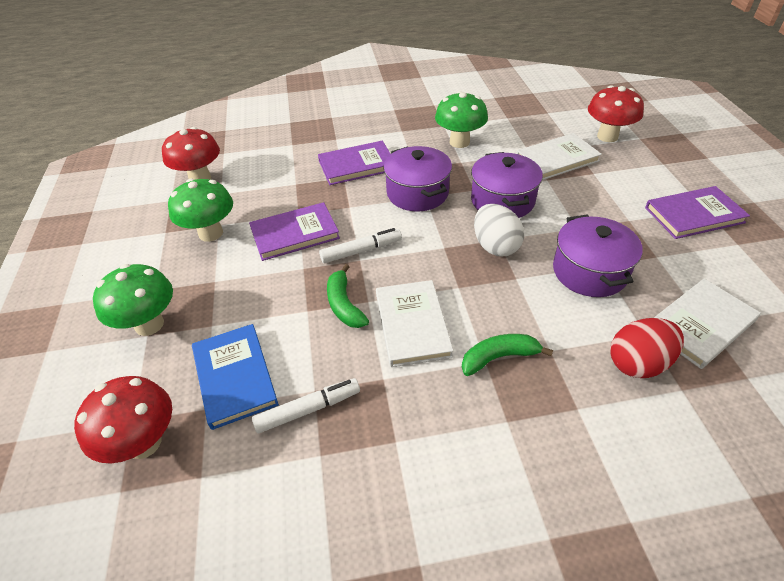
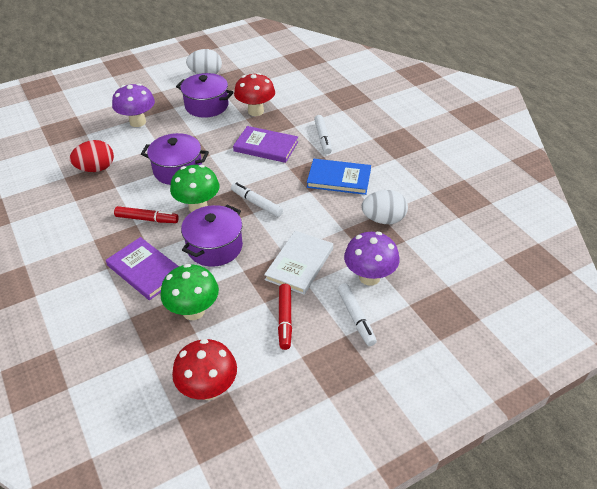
green banana: [327,264,369,328] [462,334,553,376] = 2 -> none = 0
green mushroom: [93,264,173,336] [168,179,233,242] [435,91,488,148] = 3 -> [161,264,219,320] [170,165,219,212] = 2
purple book: [249,202,340,261] [318,141,391,185] [645,186,750,239] = 3 -> [106,237,179,300] [233,126,298,163] = 2
purple mushroom: none = 0 -> [112,83,155,127] [344,232,400,286] = 2
red marker: none = 0 -> [114,206,179,223] [278,284,292,350] = 2
red mushroom: [74,376,172,463] [162,127,220,180] [588,85,644,142] = 3 -> [172,339,237,400] [234,73,275,116] = 2
white book: [376,280,453,367] [517,133,602,180] [654,279,761,369] = 3 -> [264,231,333,295] = 1
white egg: [474,204,524,256] = 1 -> [186,49,222,74] [362,190,408,224] = 2
white marker: [252,378,360,434] [319,228,402,263] = 2 -> [231,182,283,217] [314,115,332,154] [337,283,377,346] = 3

